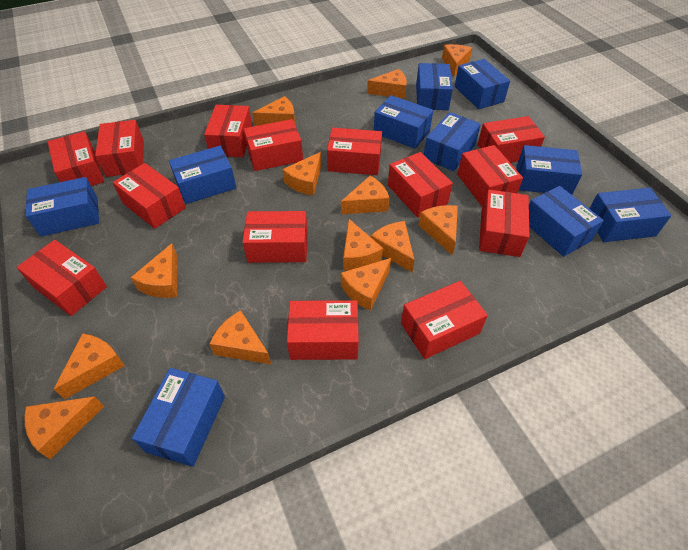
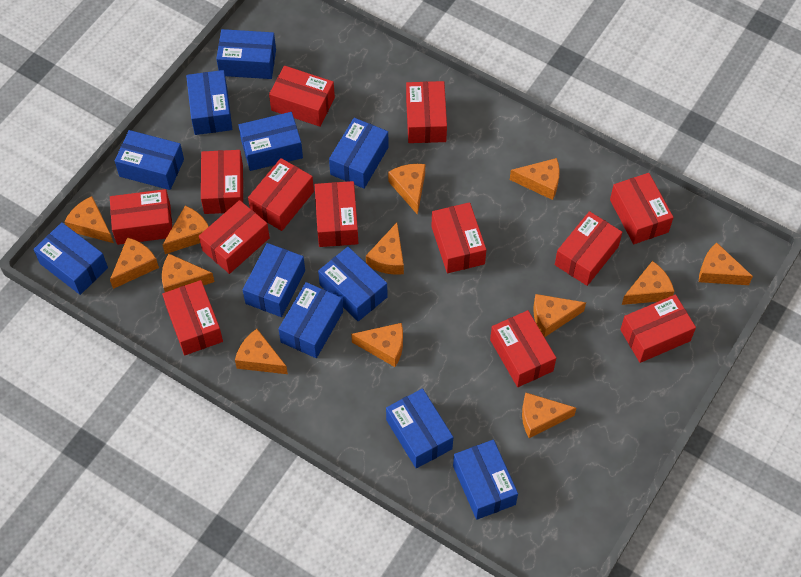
blue box: [25,177,99,237] [132,368,225,467] [169,146,236,204] [374,95,433,149] [416,63,453,110] [424,112,481,171] [455,59,510,109] [516,145,582,195] [529,186,604,257] [589,188,672,242] = 10 -> [33,222,108,295] [115,130,184,190] [186,70,232,135] [216,29,276,79] [239,112,303,171] [243,243,305,317] [278,282,343,358] [318,247,387,322] [329,118,388,189] [386,388,453,469] [453,440,518,520] = 11
red box: [16,240,107,316] [48,131,104,186] [95,120,144,177] [113,163,186,229] [204,105,252,157] [243,211,308,263] [244,119,303,171] [287,300,359,360] [327,128,382,175] [388,152,453,218] [401,281,488,359] [457,145,523,207] [477,116,545,163] [479,190,529,257] = 14 -> [110,189,172,245] [162,280,223,355] [199,200,270,274] [201,150,243,214] [248,158,314,231] [269,66,335,127] [315,181,358,247] [406,81,447,143] [431,202,486,273] [490,310,556,387] [555,211,622,286] [610,173,674,244] [620,294,696,363] = 13

